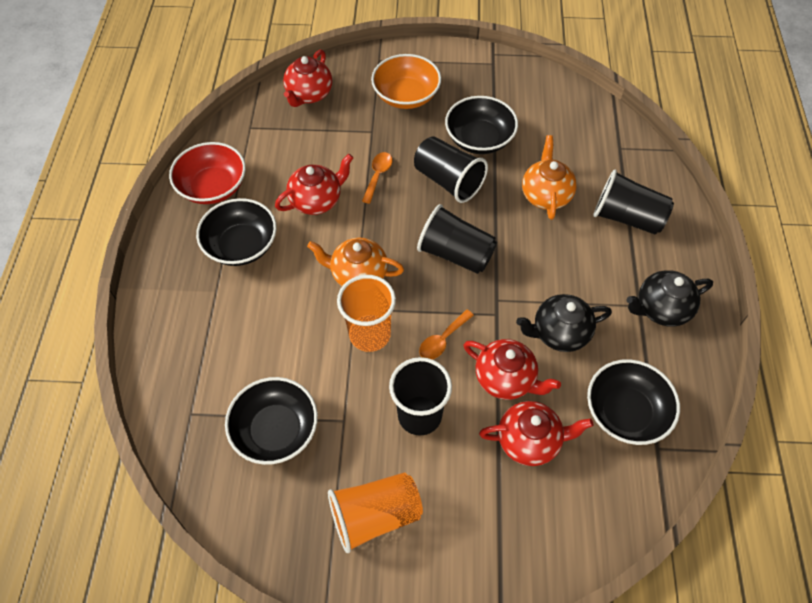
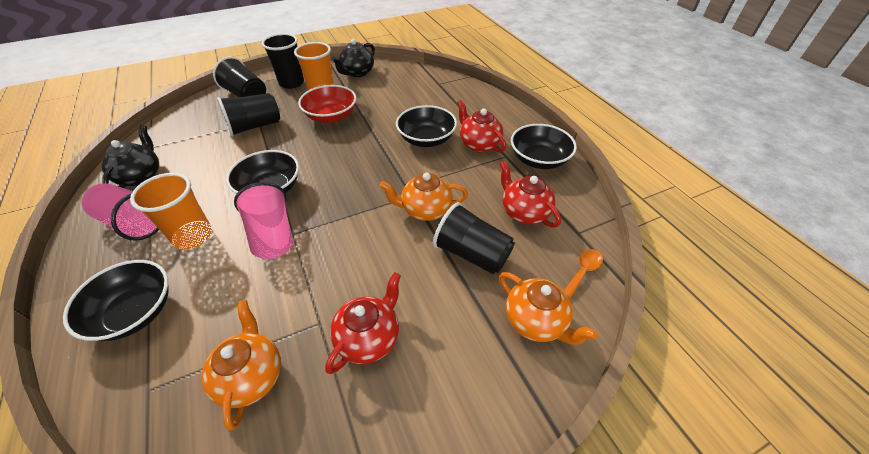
orange bowl: [371,54,441,109] = 1 -> none = 0
orange spoon: [362,152,392,204] [419,310,474,359] = 2 -> [564,249,603,299] = 1
orange teapot: [307,238,404,286] [522,135,577,220] = 2 -> [201,300,281,430] [380,172,468,221] [499,272,598,345] = 3
pink cup: none = 0 -> [82,183,159,241] [234,182,293,259] = 2
red teapot: [275,154,353,215] [283,50,332,107] [464,339,561,400] [479,401,594,466] = 4 -> [325,272,401,374] [457,100,506,153] [500,160,561,228] = 3

